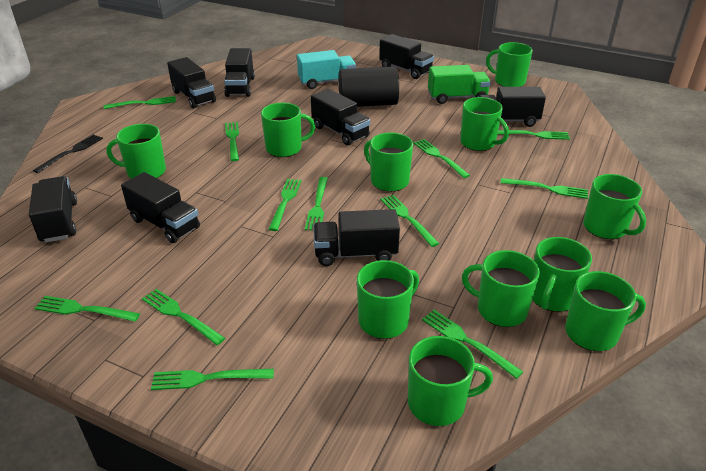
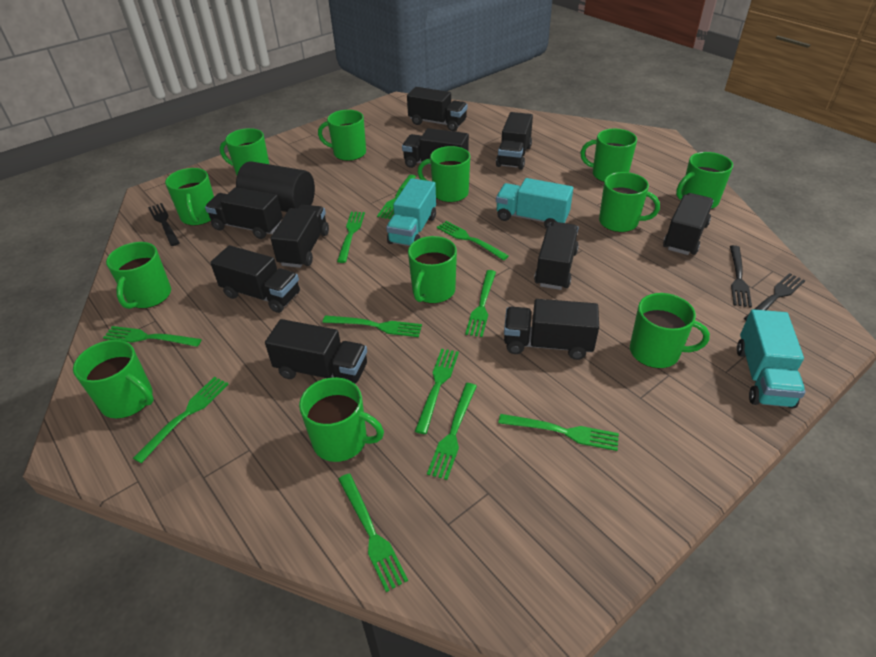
black fork: [33,134,103,173] = 1 -> [148,203,180,246] [730,245,752,308] [744,273,805,320] = 3
black truck: [29,176,77,243] [121,172,200,243] [167,57,216,108] [224,48,255,97] [311,89,370,145] [313,209,400,266] [379,34,434,79] [478,87,546,127] = 8 -> [205,187,283,239] [210,245,300,313] [265,319,367,384] [270,205,329,268] [402,128,469,168] [407,87,468,131] [496,112,533,170] [504,299,599,360] [534,222,579,290] [663,193,714,255] = 10
green fork: [34,296,140,322] [104,96,176,109] [142,289,225,345] [151,369,274,390] [225,122,239,161] [268,179,302,231] [305,177,328,230] [381,195,439,247] [413,139,470,178] [422,310,523,379] [497,130,570,140] [501,178,588,199] = 12 -> [103,326,202,347] [133,377,228,463] [322,315,422,337] [337,212,365,263] [338,473,408,592] [377,175,416,219] [415,349,459,434] [427,383,477,480] [437,221,509,261] [465,270,496,337] [499,414,619,451] = 11
green mug: [106,124,166,179] [261,103,315,157] [357,260,419,339] [364,133,413,192] [408,336,493,426] [460,97,509,151] [462,250,540,327] [486,42,533,87] [532,237,592,312] [565,271,646,351] [583,174,646,239] = 11 -> [73,340,154,419] [106,242,171,309] [165,168,214,226] [220,128,269,176] [299,377,384,462] [318,110,366,161] [408,236,457,304] [418,146,470,202] [580,129,637,182] [599,172,660,232] [630,293,710,368] [676,152,733,209] = 12
green truck: [428,65,491,104] = 1 -> none = 0
turquoise truck: [297,50,356,89] = 1 -> [386,178,436,246] [496,178,573,229] [737,309,806,409] = 3

